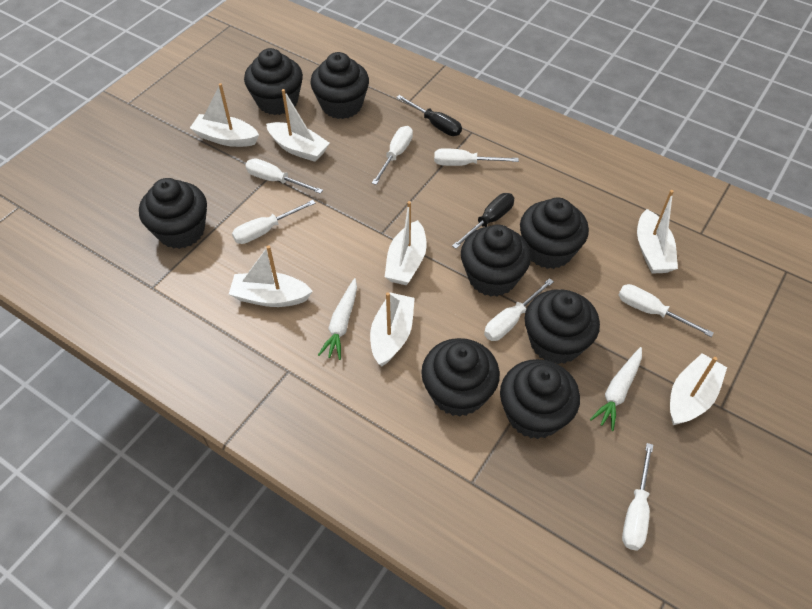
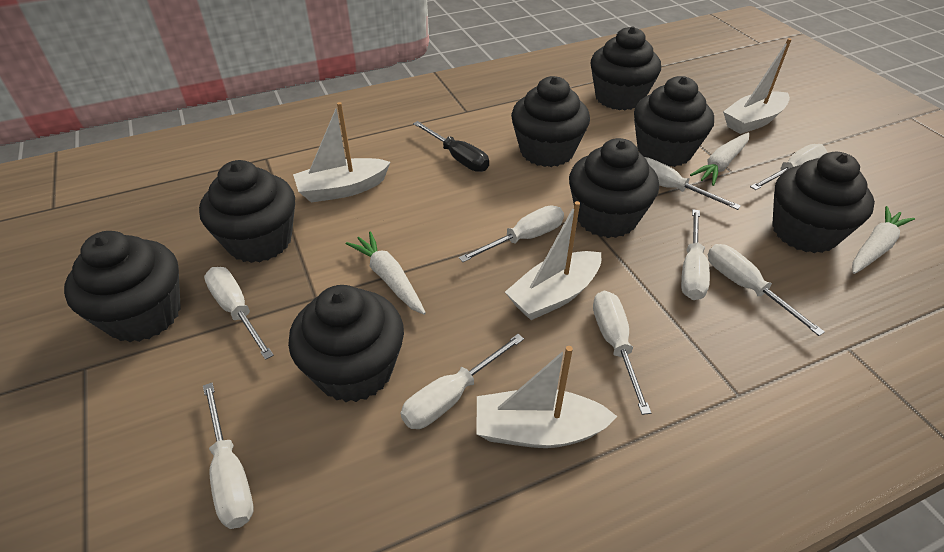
black screwdriver: [396,95,462,136] [452,193,514,249] = 2 -> [413,121,489,172] = 1
white boat: [190,83,259,147] [229,246,313,307] [266,89,330,162] [370,292,415,366] [385,201,427,285] [637,190,678,274] [670,353,727,425] = 7 -> [293,102,391,202] [476,346,617,448] [505,201,601,320] [723,38,792,134] = 4
white carrot: [318,278,357,360] [590,347,642,431] = 2 -> [346,232,426,315] [690,133,749,186] [852,206,915,274] = 3
white screwdriver: [232,200,316,244] [245,158,323,194] [372,126,413,185] [434,148,519,166] [484,278,554,341] [619,284,714,337] [622,443,653,551] = 7 -> [203,383,253,529] [204,267,274,360] [401,334,524,429] [459,206,564,262] [593,291,651,415] [644,157,741,210] [681,209,710,300] [708,244,825,336] [750,144,827,190] = 9

